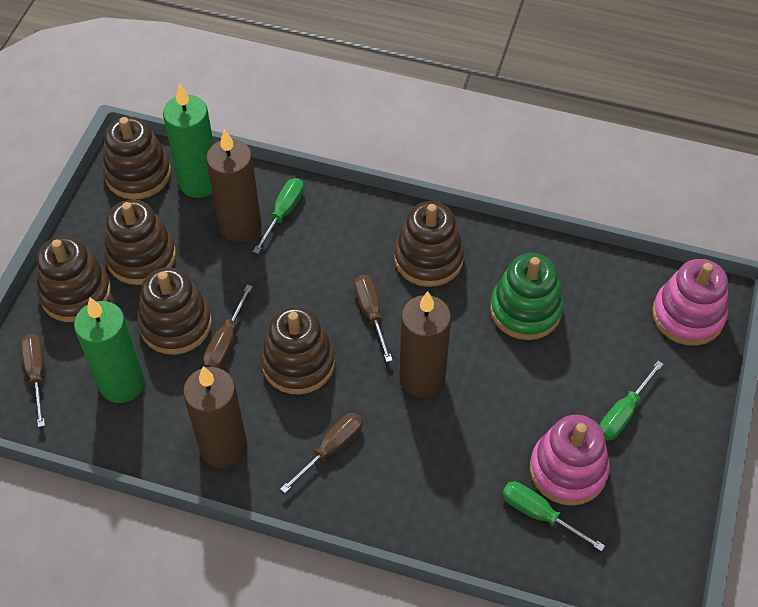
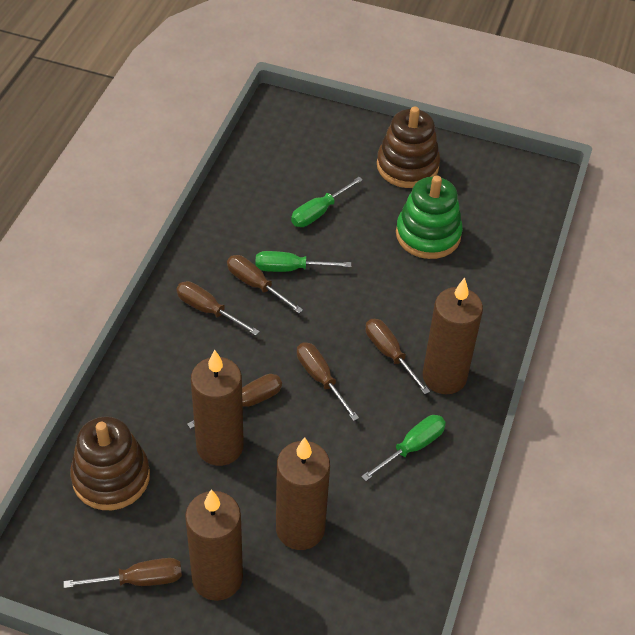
brown candle: [183,366,247,468] [206,129,261,242] [399,291,451,397] = 3 -> [185,490,243,601] [191,350,244,466] [276,437,330,550] [423,278,483,394] = 4
brown screwdriver: [21,334,45,427] [203,285,253,369] [280,413,363,493] [354,275,393,362] = 4 -> [64,558,182,588] [176,281,260,336] [187,374,282,429] [227,255,303,313] [297,342,359,421] [366,319,430,394] = 6
brown stacking toy: [37,236,111,322] [102,117,171,200] [104,200,176,285] [137,267,212,355] [261,306,335,395] [394,201,464,287] = 6 -> [70,416,150,510] [377,106,440,188] = 2
green candle: [74,297,145,403] [163,83,214,198] = 2 -> none = 0
pink stacking toy: [530,415,610,506] [652,259,728,346] = 2 -> none = 0

